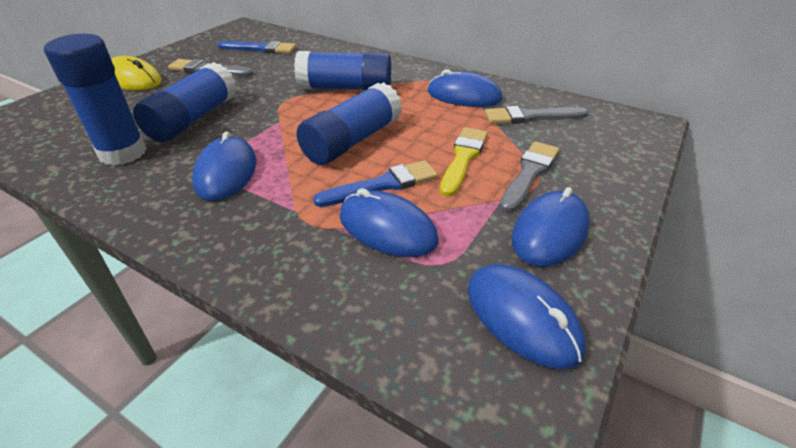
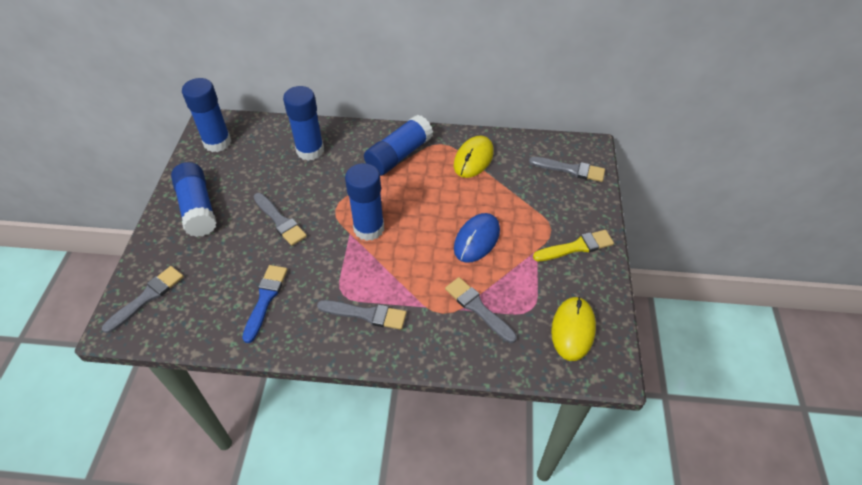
blue brush: [218,41,296,53] [313,160,438,207] = 2 -> [242,265,287,343] = 1
blue glue stick: [44,34,147,166] [133,62,237,143] [294,51,391,90] [297,82,402,165] = 4 -> [171,162,217,237] [182,78,231,152] [283,86,324,161] [345,163,384,241] [364,115,433,176] = 5
blue mouse: [192,131,256,201] [340,188,439,257] [428,69,502,107] [468,264,586,369] [512,187,590,267] = 5 -> [454,213,500,263] = 1
grey brush: [168,59,253,76] [485,106,588,124] [499,141,559,213] = 3 -> [102,266,184,333] [254,193,307,246] [317,300,406,330] [445,277,517,343] [529,157,605,182] = 5
yellow mouse: [111,56,162,90] = 1 -> [454,136,494,178] [551,297,596,361] = 2

